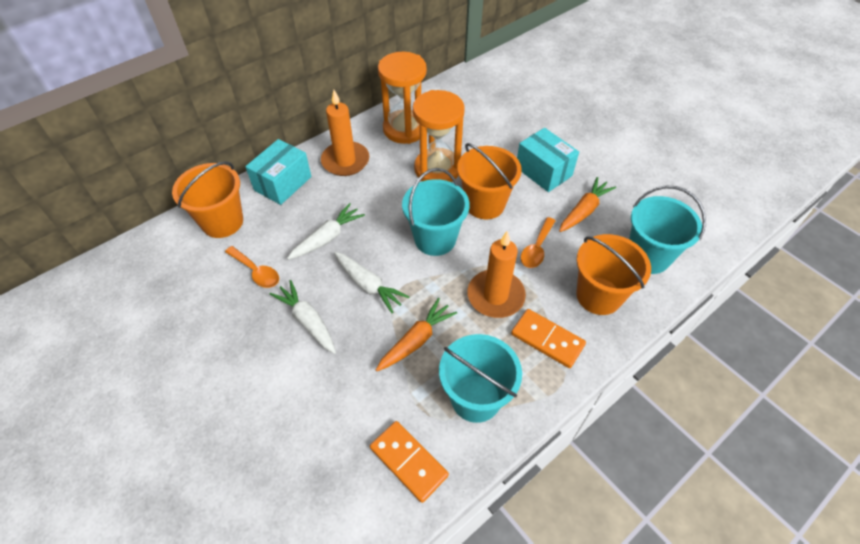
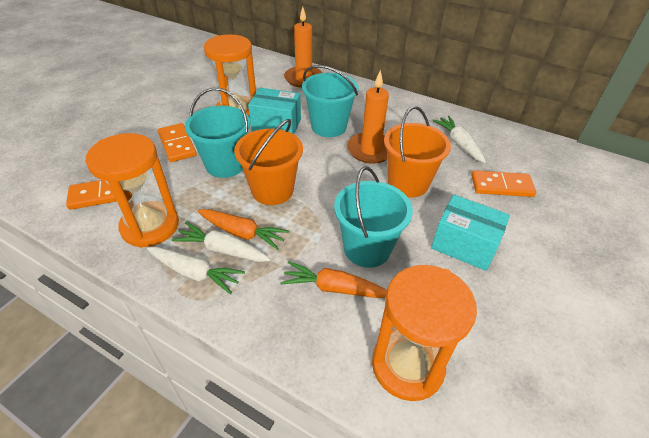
orange bucket: [172,161,243,238] [457,143,522,219] [576,234,651,315] = 3 -> [234,119,303,205] [384,106,451,198] = 2
orange domino: [370,421,449,503] [511,309,586,368] = 2 -> [66,180,132,210] [158,123,197,162] [471,170,536,197] = 3
orange hourglass: [378,52,427,144] [412,90,465,182] = 2 -> [86,133,179,248] [204,34,256,118] [372,265,477,401] = 3
orange spoon: [225,246,279,288] [521,217,555,268] = 2 -> none = 0

